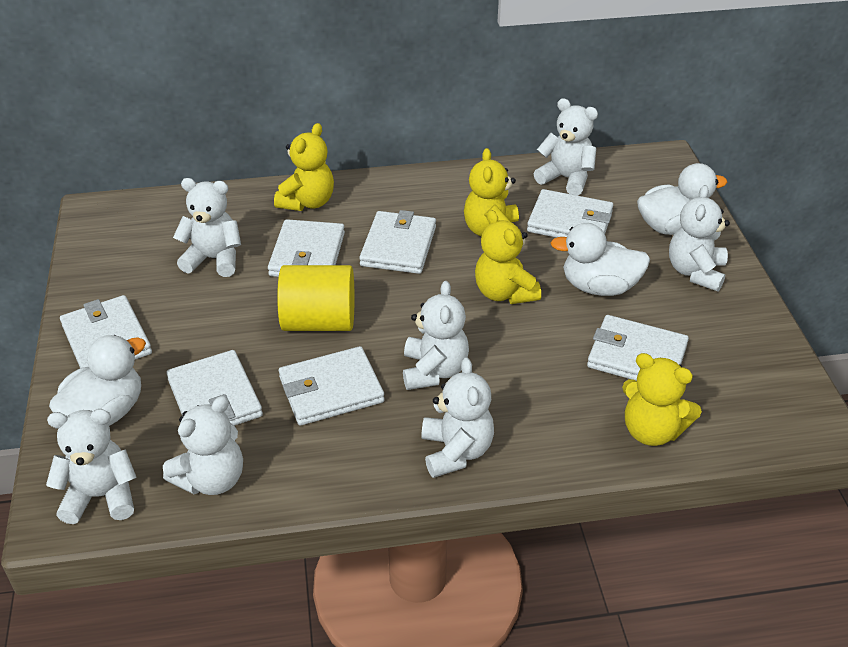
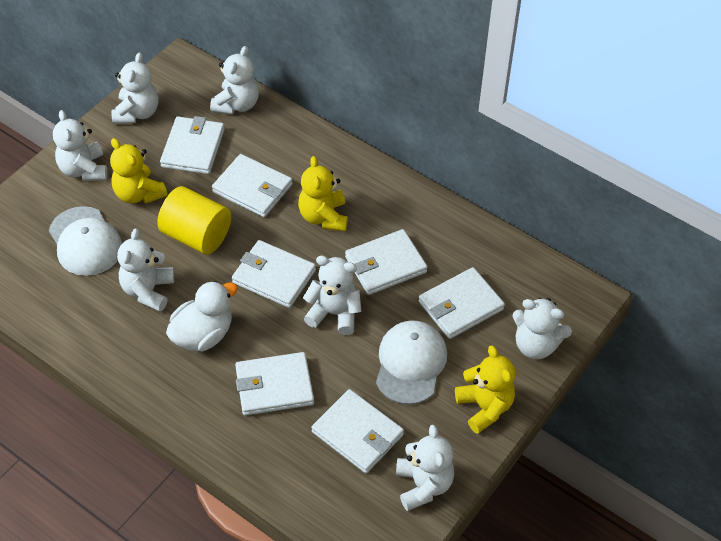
white cap: none = 0 -> [49,206,122,276] [376,320,447,405] = 2
white duck: [49,335,146,426] [551,223,650,296] [637,163,727,235] = 3 -> [166,281,238,352] = 1
yellow teddy bear: [274,123,334,211] [464,148,520,236] [475,210,541,304] [622,353,702,446] = 4 -> [110,138,168,204] [298,156,348,231] [455,345,515,434] = 3

